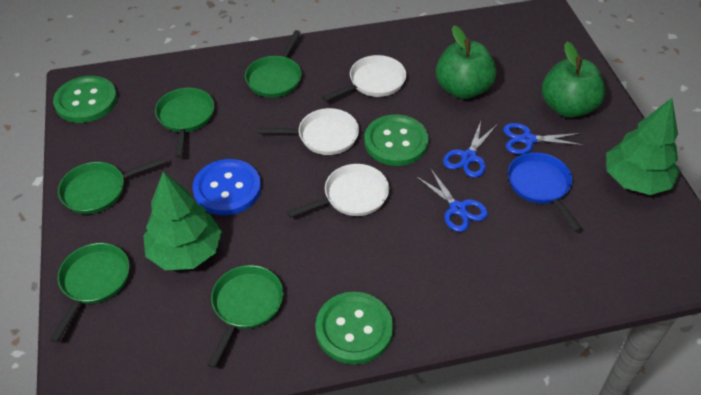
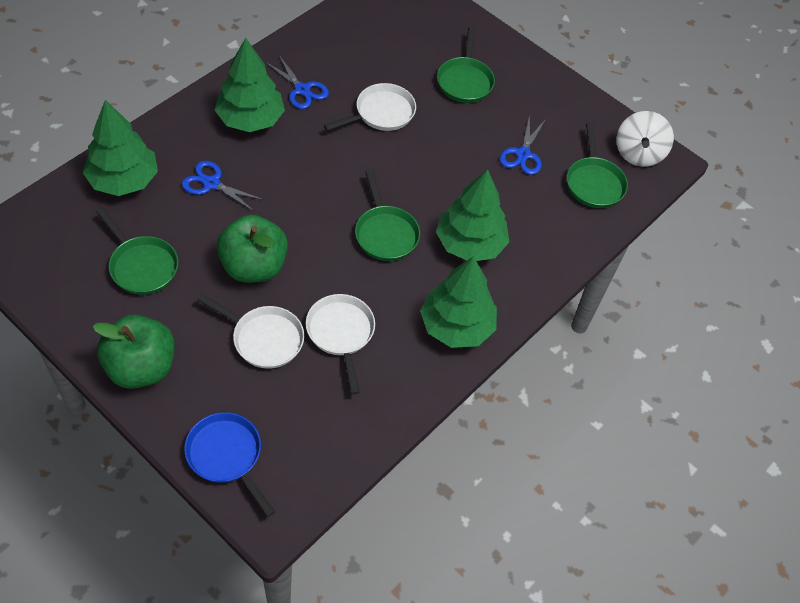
blue button: [193,159,261,215] = 1 -> none = 0
green button: [53,76,117,123] [315,292,393,365] [364,114,429,166] = 3 -> none = 0
green pan: [50,243,130,343] [58,157,165,214] [155,88,214,158] [207,265,283,368] [245,30,302,98] = 5 -> [96,208,178,295] [355,170,420,261] [437,27,495,103] [567,123,628,208] = 4
green tree: [143,172,222,270] [606,98,680,195] = 2 -> [83,100,158,196] [215,38,285,132] [420,256,497,348] [436,169,509,261] = 4
white spinning top: none = 0 -> [616,111,674,167] = 1

